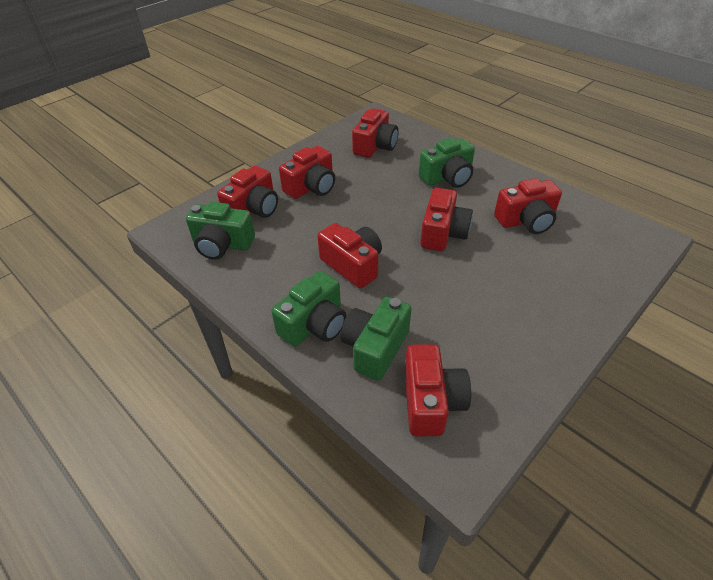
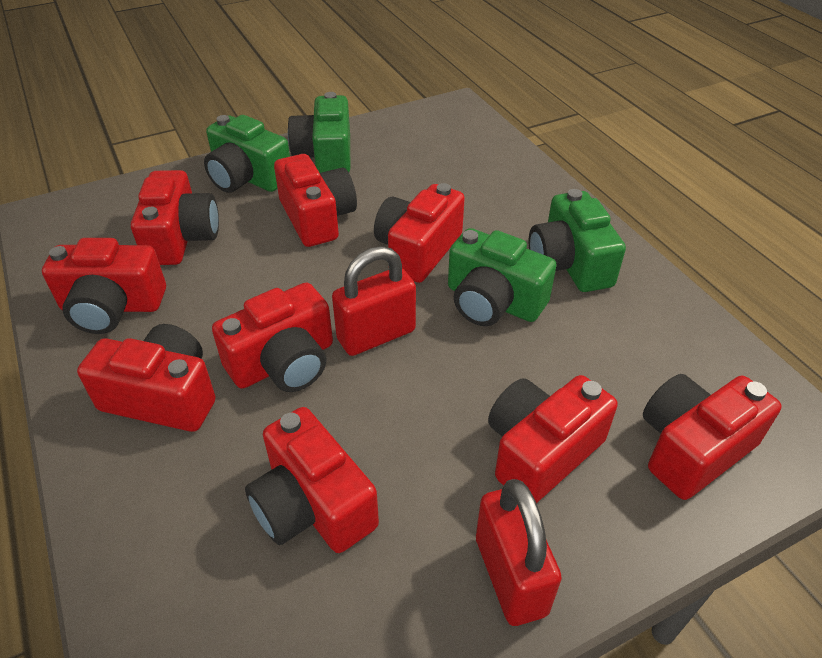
red camera: [217,166,278,218] [279,146,335,199] [317,223,382,288] [352,108,398,158] [405,344,471,436] [420,188,473,251] [494,178,562,234] = 7 -> [42,238,166,334] [77,324,216,432] [131,170,219,265] [212,283,333,392] [245,407,379,553] [274,154,357,247] [374,183,465,283] [488,375,618,503] [643,374,782,500] = 9
red padlock: none = 0 -> [332,246,416,356] [476,479,562,626] = 2

